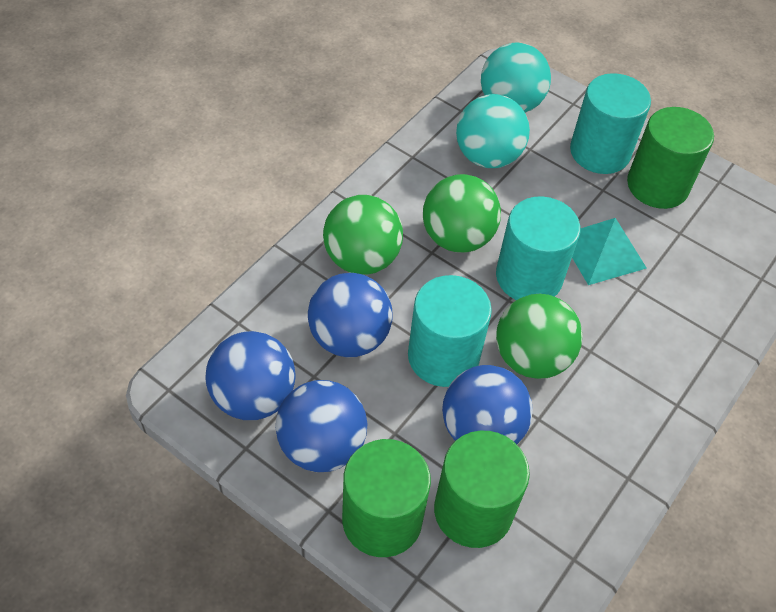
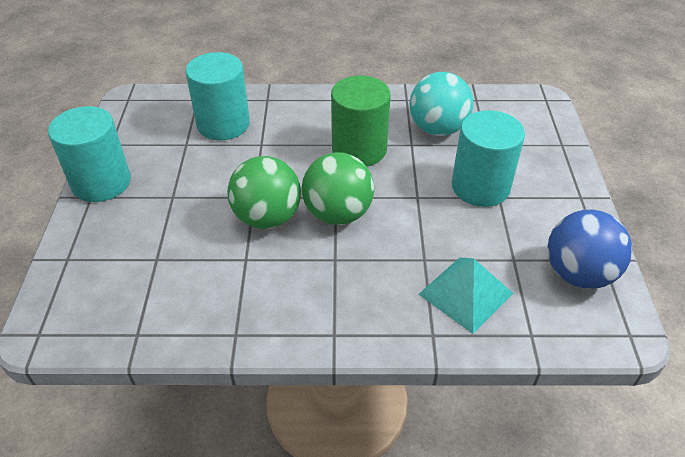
blue ball: [205,331,296,420] [276,380,368,472] [308,273,392,357] [442,365,533,444] = 4 -> [547,209,632,289] = 1
green ball: [323,195,403,275] [423,174,501,253] [496,294,583,379] = 3 -> [227,156,301,229] [302,152,374,225] = 2
green cylinder: [342,439,431,557] [434,431,530,548] [627,107,714,209] = 3 -> [331,76,391,166] = 1
turquoise ball: [456,94,530,168] [481,43,551,113] = 2 -> [409,72,473,136] = 1

